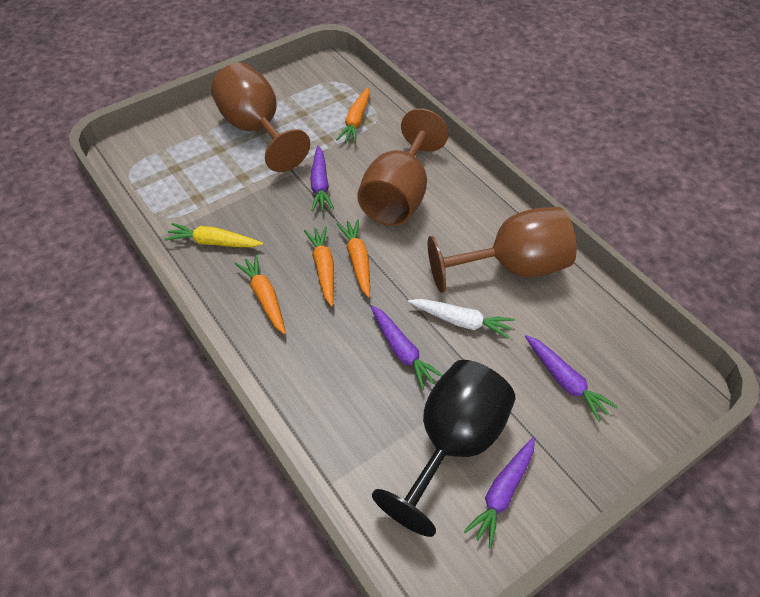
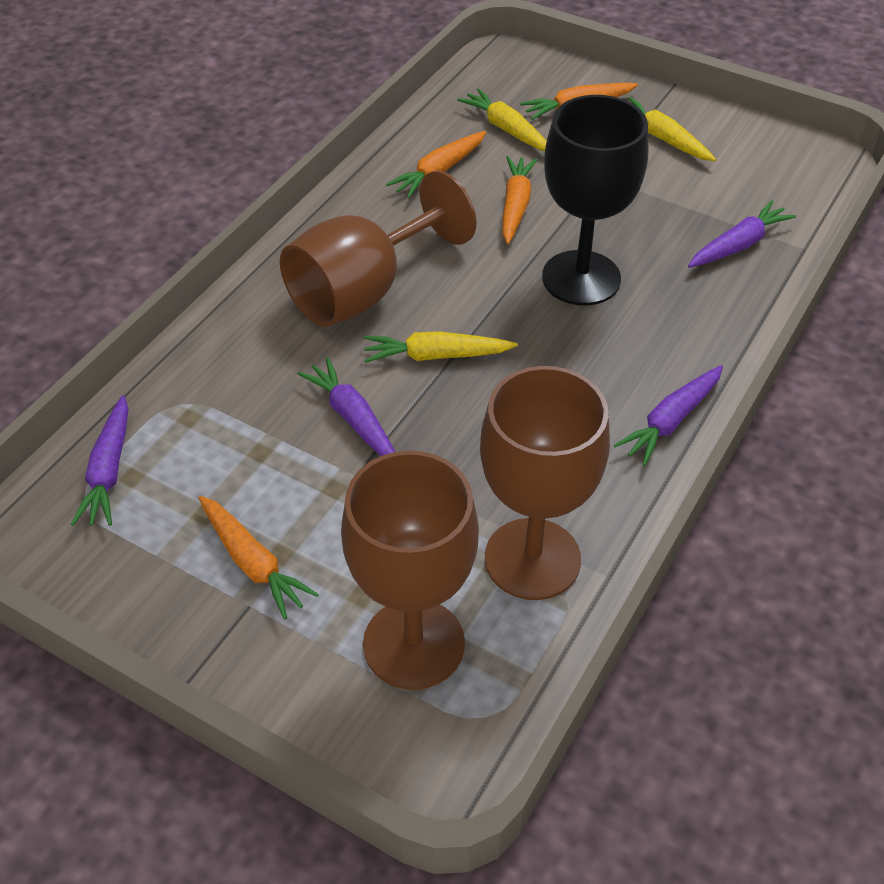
white carrot: [408,299,515,339] = 1 -> none = 0
yellow carrot: [164,223,263,247] = 1 -> [364,331,518,363] [457,88,547,151] [628,97,716,161] = 3

